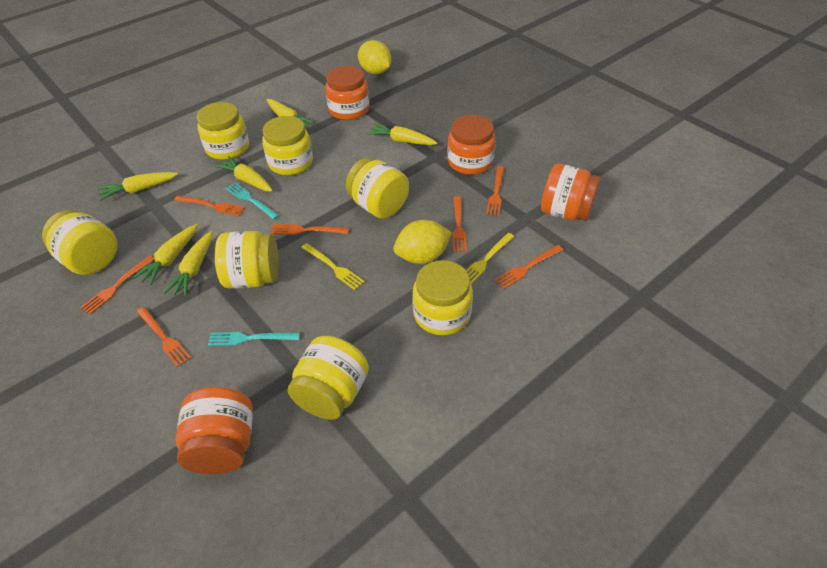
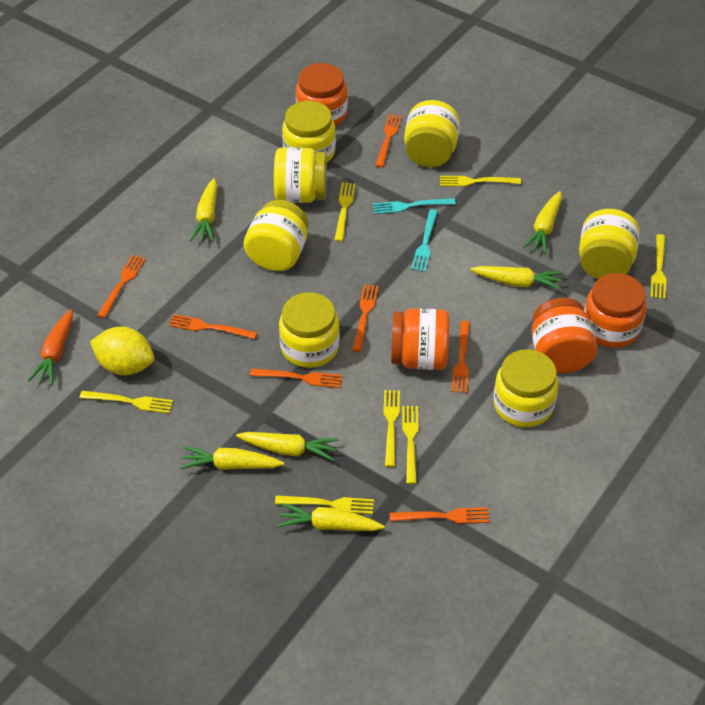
orange carrot: none = 0 -> [27,309,73,385] = 1
yellow fork: [301,243,365,290] [466,233,515,284] = 2 -> [80,391,173,413] [275,495,374,514] [334,183,356,242] [383,390,400,467] [402,406,419,484] [440,176,521,187] [651,234,666,299] = 7
yellow lemon: [358,40,391,74] [393,220,452,264] = 2 -> [90,326,154,375] = 1

